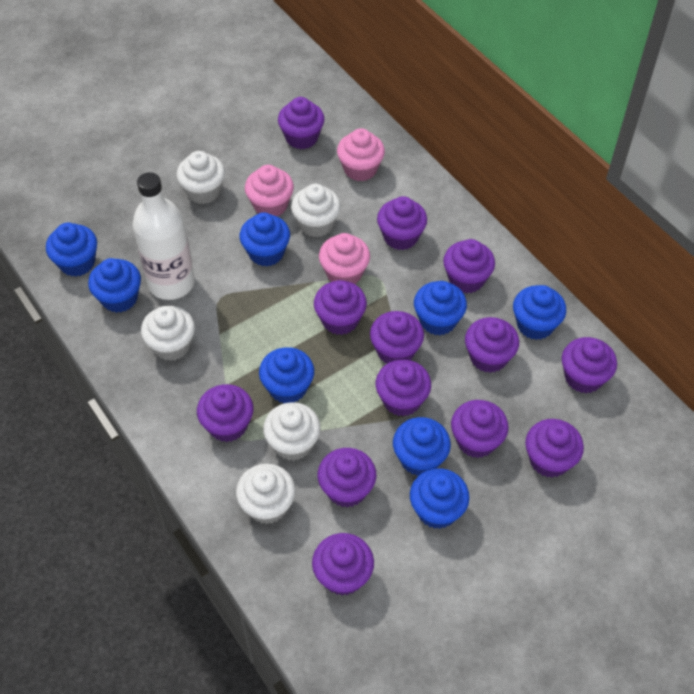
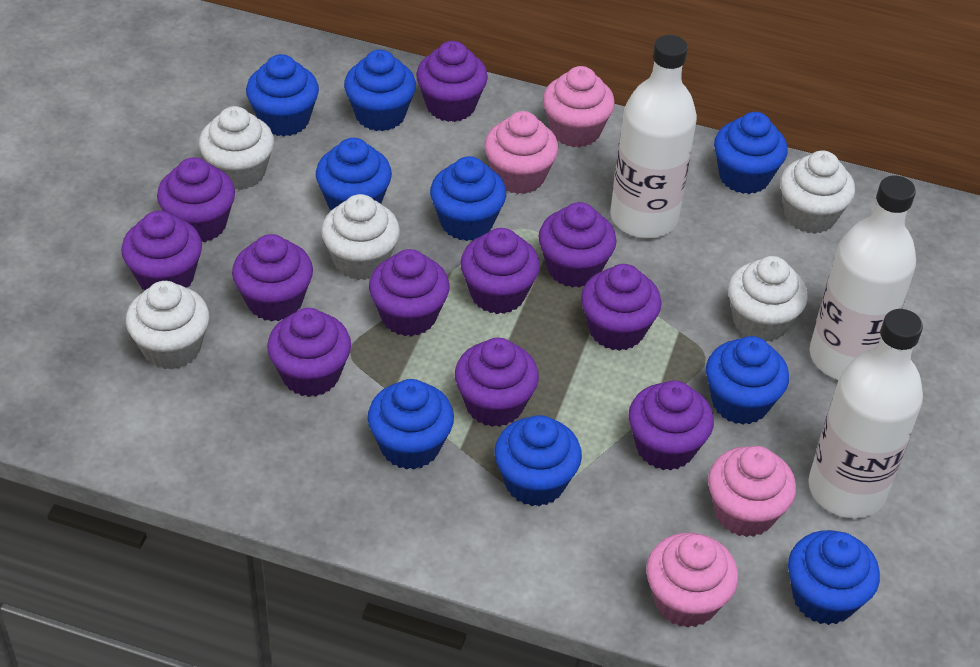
blue cupcake: [46,223,97,277] [88,258,141,313] [240,212,290,267] [259,347,314,403] [393,417,451,476] [410,468,470,529] [414,281,467,336] [513,285,566,340] = 8 -> [246,54,319,137] [316,138,392,210] [344,50,416,131] [368,379,454,470] [430,156,506,241] [495,415,582,506] [706,336,789,425] [714,112,788,194] [788,530,880,625] = 9
pink cupcake: [245,165,294,216] [319,233,370,284] [337,128,385,181] = 3 -> [484,111,558,194] [543,66,615,148] [646,533,738,628] [708,446,796,537] = 4
purple cupcake: [197,384,253,442] [278,97,325,149] [312,533,374,596] [314,280,367,335] [318,448,377,508] [370,311,424,364] [376,359,431,417] [377,196,427,250] [443,239,495,293] [451,400,509,458] [465,317,519,373] [525,419,584,478] [562,337,617,393] = 13 -> [121,211,202,290] [157,157,235,242] [232,234,313,322] [267,308,351,397] [369,249,450,336] [416,41,488,122] [455,338,539,427] [460,228,540,314] [538,202,616,288] [581,264,662,351] [628,380,714,470] = 11
white bottle: [133,172,195,300] = 1 -> [610,35,697,238] [808,309,923,518] [810,176,916,380] = 3

